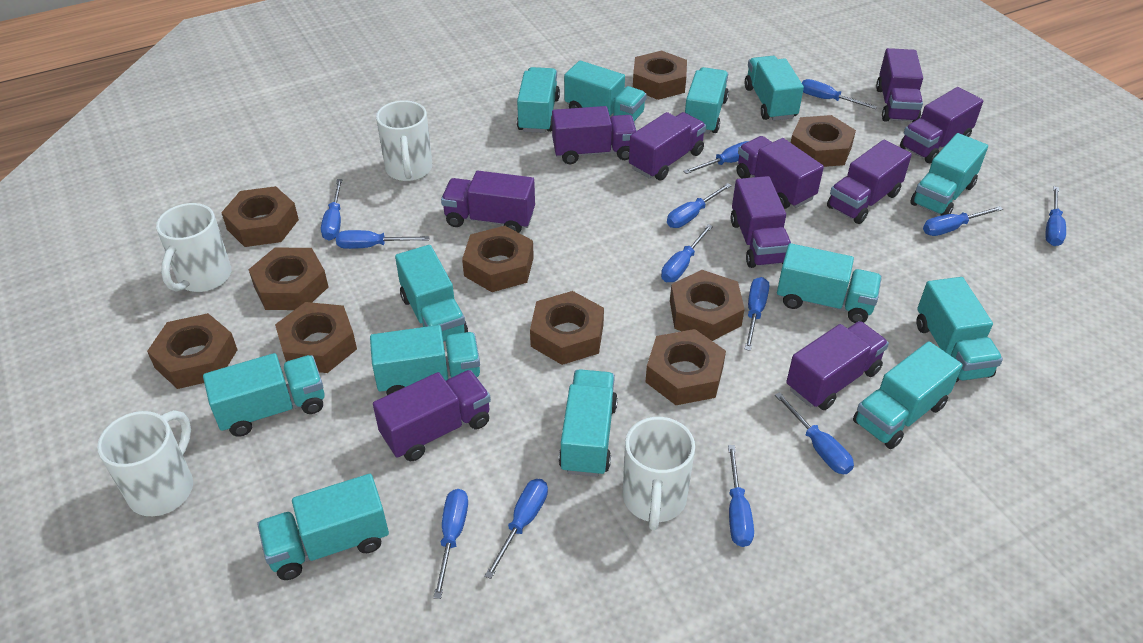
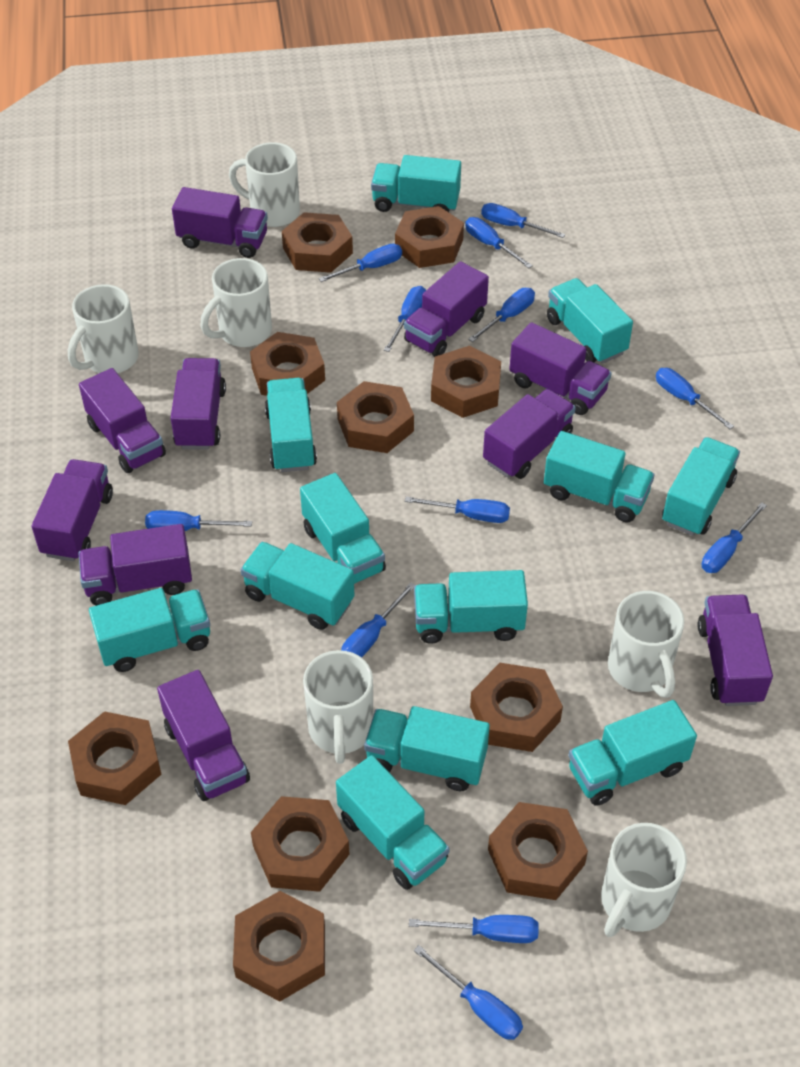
blue screwdriver: [321,179,342,241] [336,230,429,249] [433,489,468,599] [485,479,548,579] [661,224,713,282] [667,183,732,228] [683,141,749,174] [728,445,754,547] [744,277,769,351] [775,392,854,474] [802,79,877,109] [923,206,1003,236] [1045,186,1066,246] = 13 -> [145,510,252,531] [319,244,402,282] [341,582,415,658] [384,286,426,352] [405,496,510,523] [409,915,539,943] [414,945,523,1040] [465,217,533,268] [468,288,535,342] [481,203,565,238] [656,368,734,429] [702,502,767,573] = 12
turquoise truck: [203,353,325,437] [257,474,389,580] [370,325,480,395] [395,245,468,342] [517,67,560,133] [559,369,618,477] [564,61,647,121] [685,67,729,134] [745,56,804,121] [777,243,882,323] [853,341,963,449] [910,133,988,216] [916,277,1003,382] = 13 -> [89,588,210,672] [241,542,354,630] [265,378,317,472] [300,473,386,584] [336,755,450,890] [364,706,490,791] [371,155,461,212] [414,570,528,644] [544,431,655,523] [547,278,633,364] [568,700,697,806] [662,437,740,536] = 12
white mug: [97,410,193,516] [156,203,231,292] [376,100,432,181] [623,417,695,530] = 4 -> [68,284,139,373] [201,258,272,347] [229,142,300,227] [303,650,373,764] [601,823,687,937] [608,591,684,698] = 6

